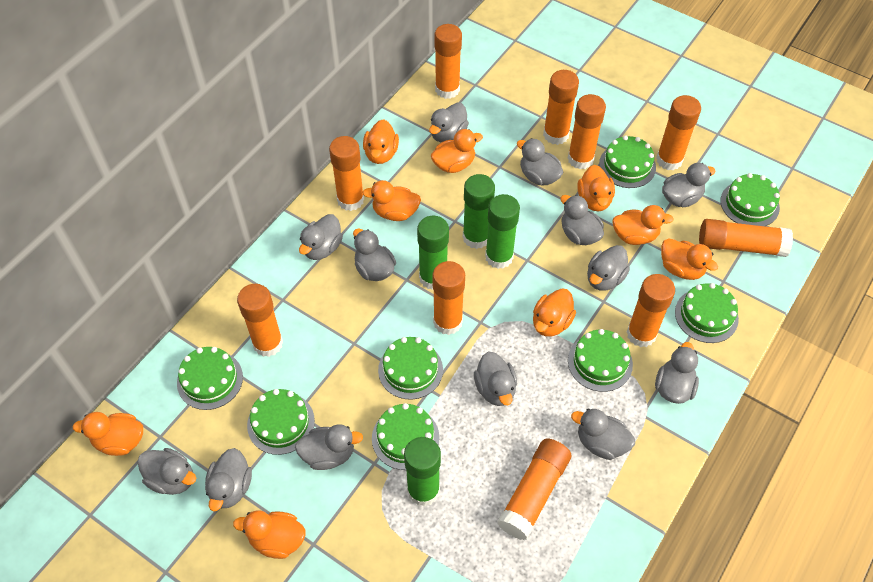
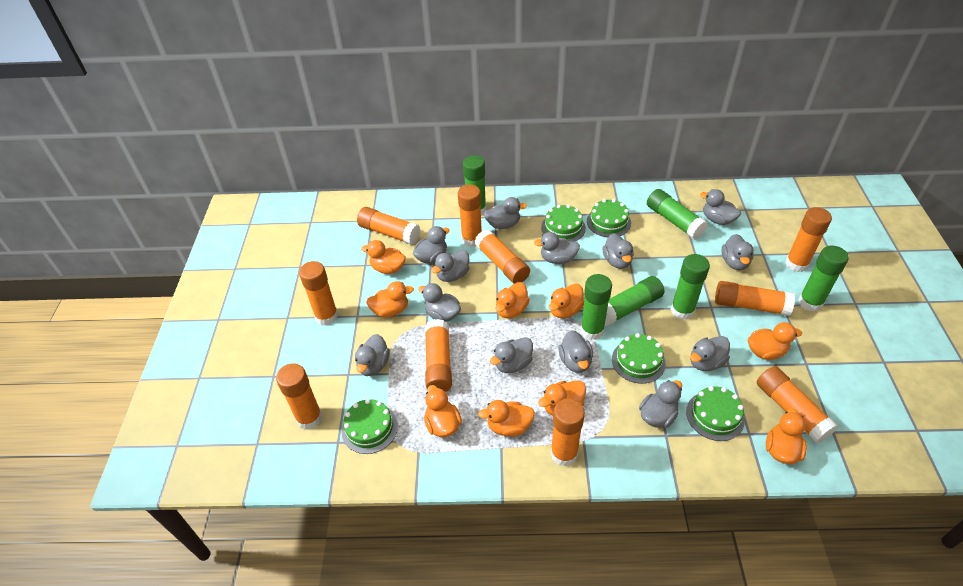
green cake: [177,347,243,410] [247,389,315,455] [372,403,440,470] [378,337,443,400] [568,329,633,392] [599,135,656,188] [675,283,739,343] [721,173,780,226] = 8 -> [342,399,398,454] [541,205,586,242] [587,199,631,237] [612,333,666,384] [686,386,745,441] = 5
green glue stick: [404,437,441,507] [417,216,449,290] [463,174,495,249] [485,194,520,269] = 4 -> [463,155,486,215] [580,274,612,340] [605,276,664,326] [647,189,708,239] [671,254,710,320] [798,246,849,312] = 6

